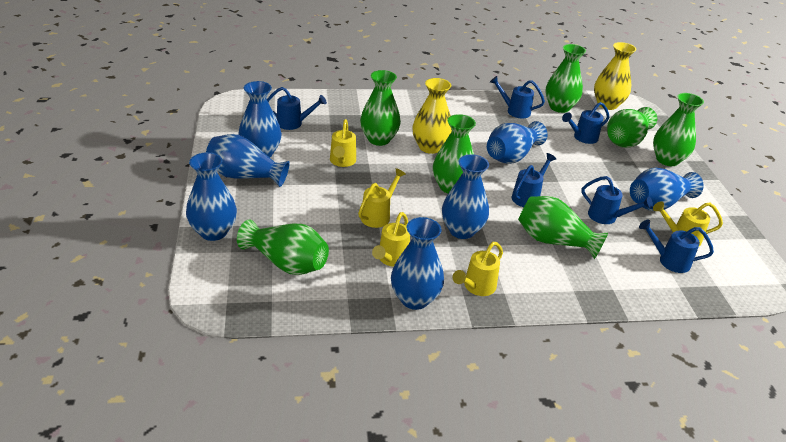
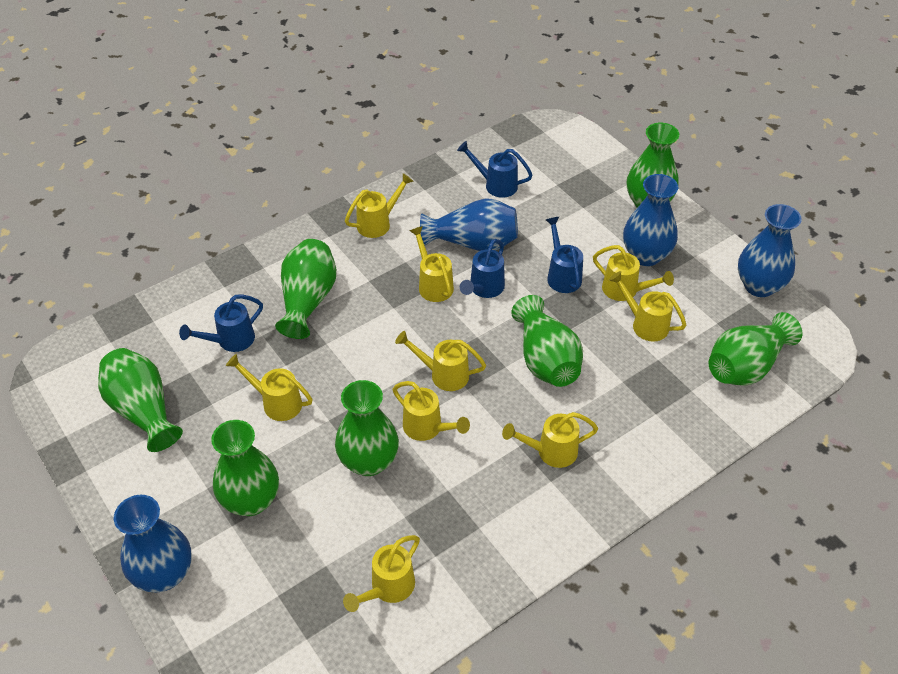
blue vase: [186,152,237,241] [206,134,290,187] [238,81,282,158] [391,217,444,310] [442,154,489,239] [487,121,548,164] [630,168,704,211] = 7 -> [114,495,191,593] [420,198,518,251] [623,174,678,266] [738,204,802,297] = 4
blue watering can: [267,87,327,130] [490,76,545,118] [512,153,556,207] [562,102,609,144] [581,176,653,224] [639,220,714,273] = 6 -> [179,294,263,352] [457,141,533,198] [460,239,505,298] [546,217,583,293] = 4
yellow vase: [412,78,452,154] [594,42,636,110] = 2 -> none = 0
yellow watering can: [330,119,356,167] [358,168,406,228] [372,212,410,267] [453,242,503,296] [653,201,723,246] = 5 -> [226,354,313,421] [343,535,420,612] [345,173,414,238] [392,381,470,441] [395,331,486,391] [410,226,454,302] [502,412,598,468] [593,245,674,301] [609,271,686,341] = 9

